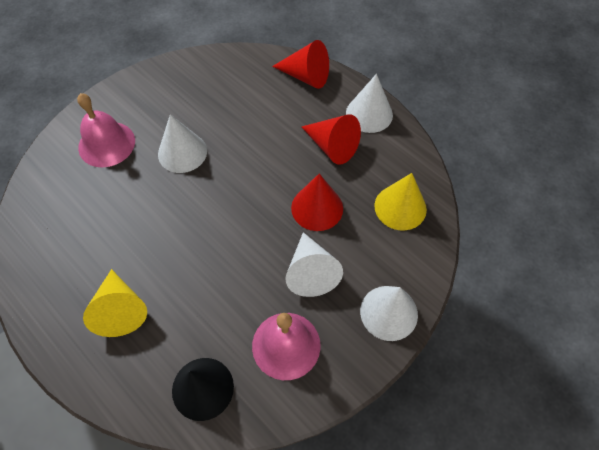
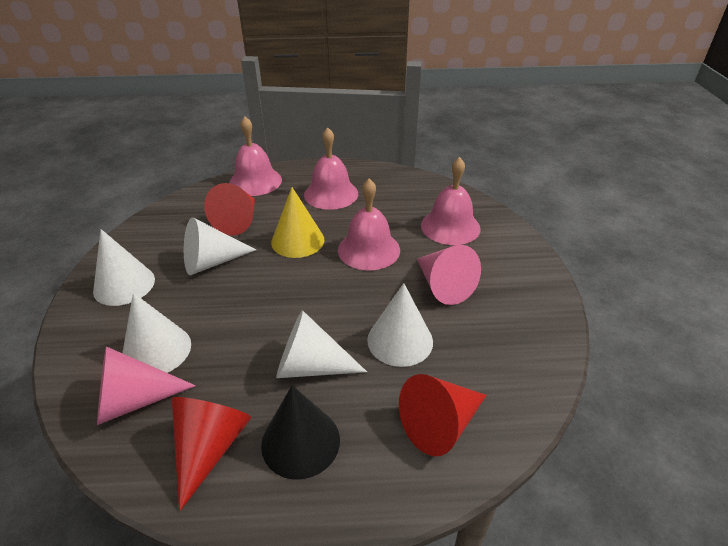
pink bell: [77,93,135,167] [252,313,321,380] = 2 -> [229,117,282,196] [304,127,358,210] [338,179,400,270] [421,157,481,245] = 4
pink cone: none = 0 -> [97,346,196,425] [417,245,481,305] = 2
white cone: [158,114,207,173] [285,232,343,297] [346,74,393,133] [360,286,418,341] = 4 -> [93,229,155,306] [122,293,191,373] [184,217,256,275] [276,310,367,378] [367,283,433,367] = 5
yellow cone: [83,269,147,337] [375,173,427,230] = 2 -> [271,187,324,258] = 1

